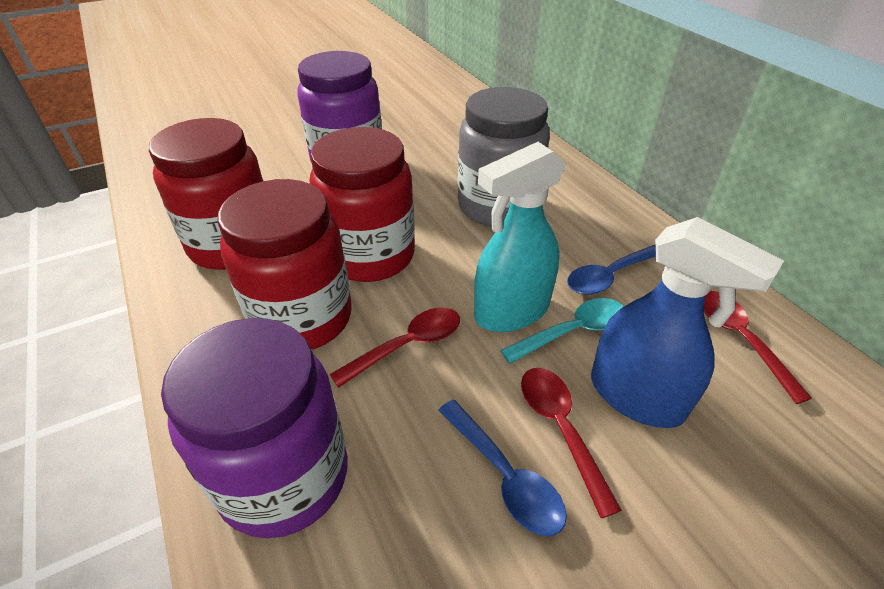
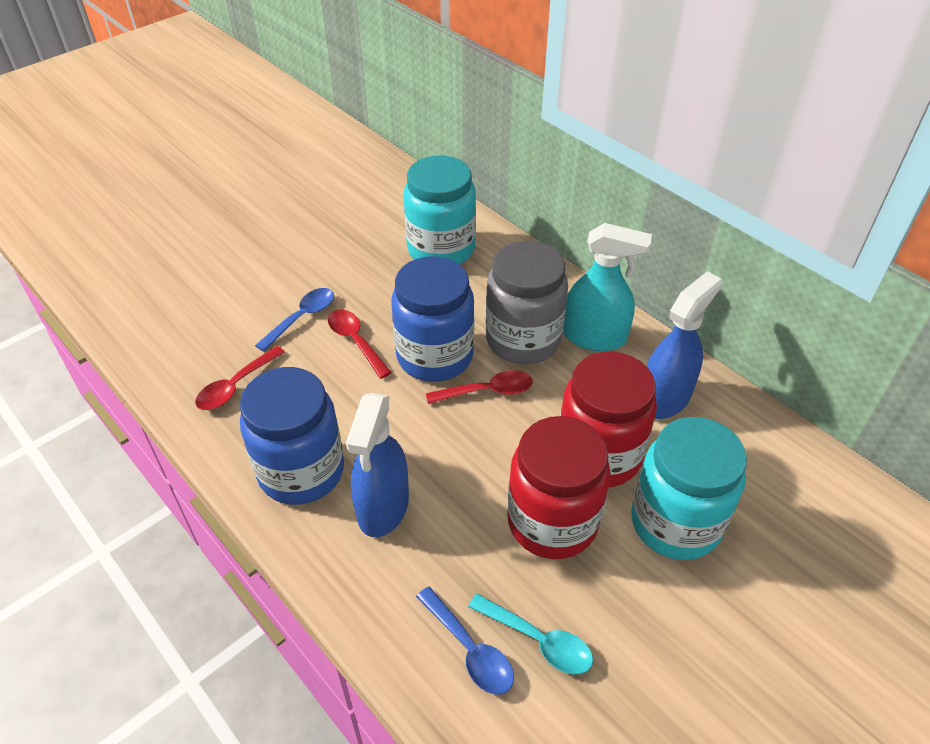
blue jar: none = 0 -> [240,367,344,505] [391,256,475,382] = 2
blue spray bottle: [591,217,784,428] = 1 -> [346,393,409,537] [647,271,722,419] = 2
purple jar: [161,318,348,538] [298,51,382,163] = 2 -> none = 0
red jar: [149,118,264,270] [218,179,352,350] [310,127,415,282] = 3 -> [507,416,610,559] [560,352,657,488] = 2
turquoise jar: none = 0 -> [404,155,476,264] [631,417,747,560] = 2

